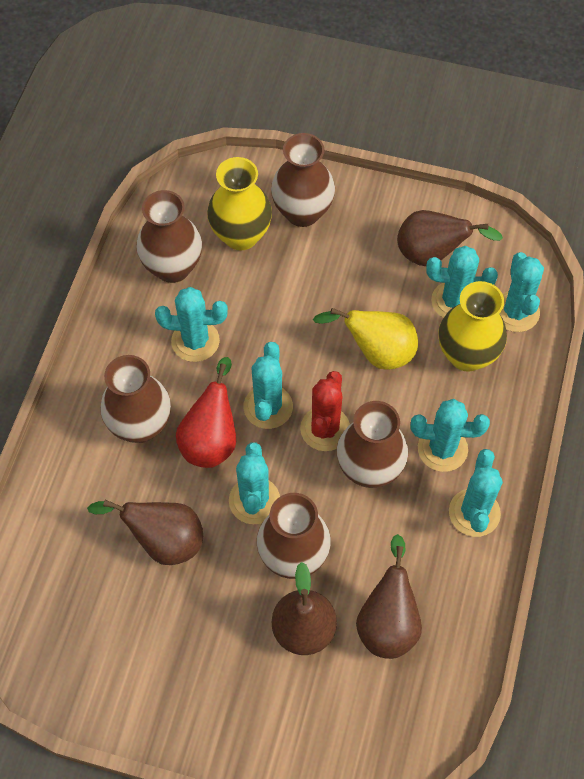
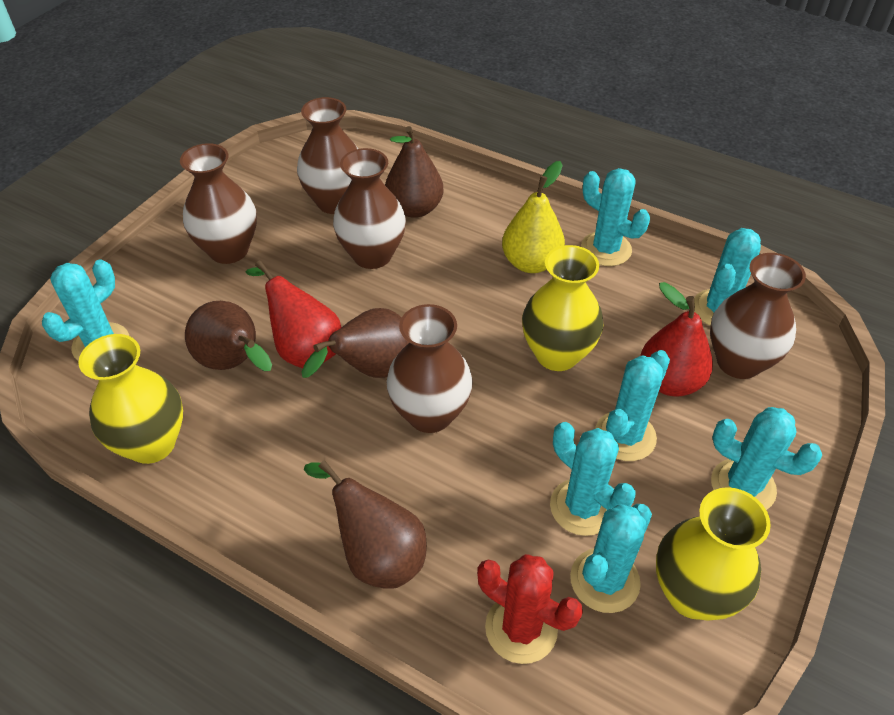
red pear: [176,357,236,468] = 1 -> [245,260,341,368] [640,282,713,396] = 2
yellow vase: [207,157,272,250] [438,281,507,372] = 2 -> [78,334,183,464] [522,245,603,371] [656,487,771,621] = 3

